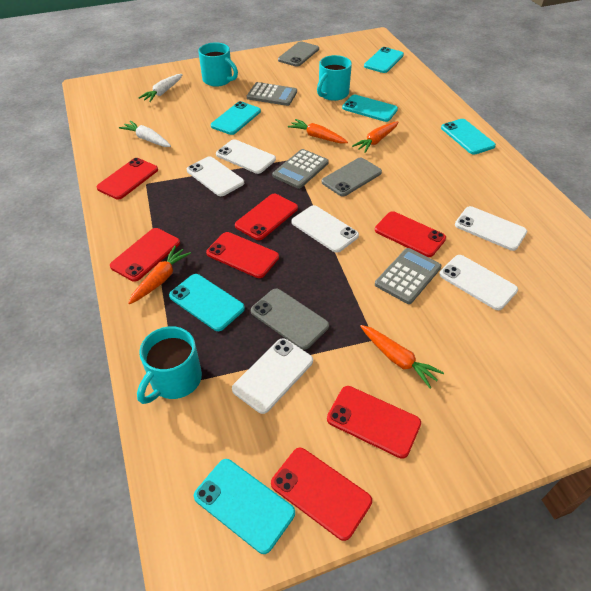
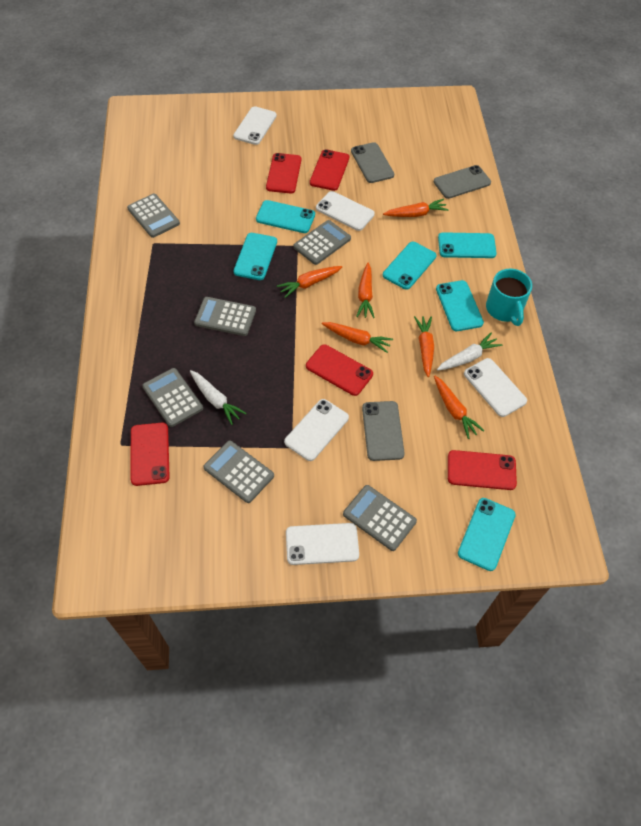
grey calculator: [247,82,297,106] [272,149,329,189] [375,248,441,304] = 3 -> [127,194,180,238] [142,368,203,427] [194,297,256,336] [203,440,274,503] [293,220,351,265] [343,485,417,551] = 6
orange carrot: [128,246,191,305] [288,119,348,144] [352,121,398,153] [360,325,444,389] = 4 -> [277,266,342,298] [322,322,393,353] [356,263,375,318] [383,199,449,217] [414,316,434,377] [434,376,485,439] = 6
red phone: [97,158,158,199] [110,228,180,282] [206,232,279,278] [235,194,298,240] [271,448,372,541] [327,386,421,459] [375,211,446,257] = 7 -> [131,423,170,486] [266,153,301,193] [306,344,373,396] [310,149,349,191] [448,450,517,490] = 5
turquoise mug: [137,326,202,404] [198,43,238,87] [317,55,352,101] = 3 -> [486,269,532,326] = 1
white phone: [187,156,244,196] [216,139,276,174] [232,338,313,414] [292,205,359,253] [439,255,518,310] [455,206,527,251] = 6 -> [233,106,277,145] [284,399,349,461] [286,523,359,565] [316,191,375,231] [464,358,527,417] = 5

